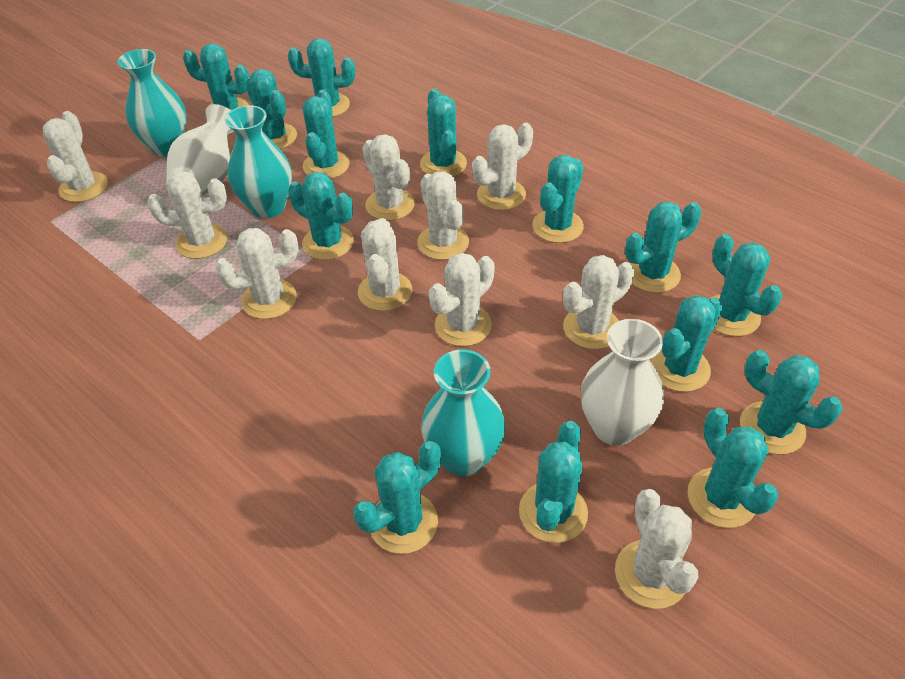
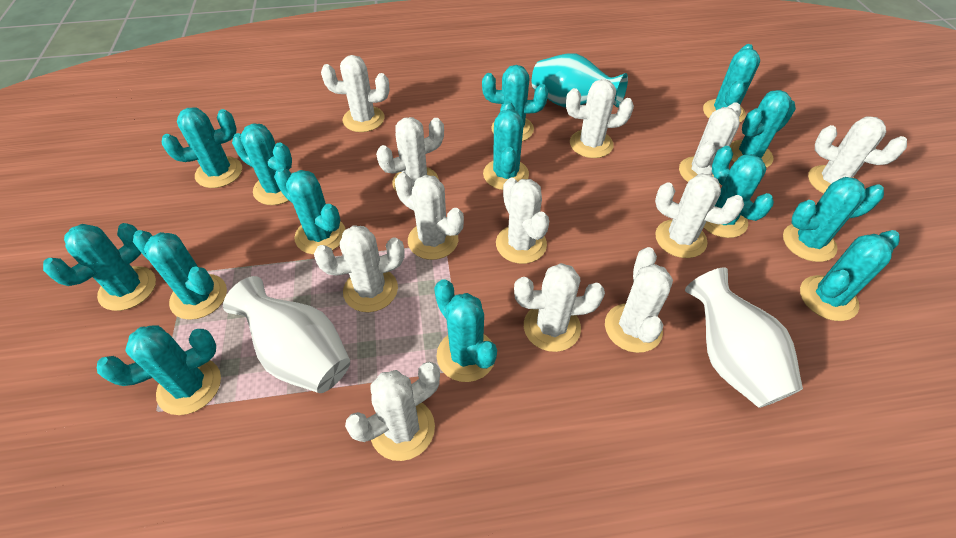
turquoise vase: [117,49,187,157] [225,105,292,218] [421,350,505,476] = 3 -> [532,54,628,108] = 1
white cactus: [43,111,108,202] [147,171,227,259] [215,228,299,319] [358,218,412,311] [362,134,415,221] [417,171,469,260] [429,253,495,346] [472,123,533,210] [563,255,634,349] [615,489,699,609] = 10 -> [314,225,405,312] [321,55,389,132] [345,362,440,461] [376,117,444,192] [395,173,464,260] [496,178,549,264] [514,263,605,352] [566,79,634,158] [605,247,673,353] [655,174,744,258] [679,102,741,185] [808,116,907,194] = 12

